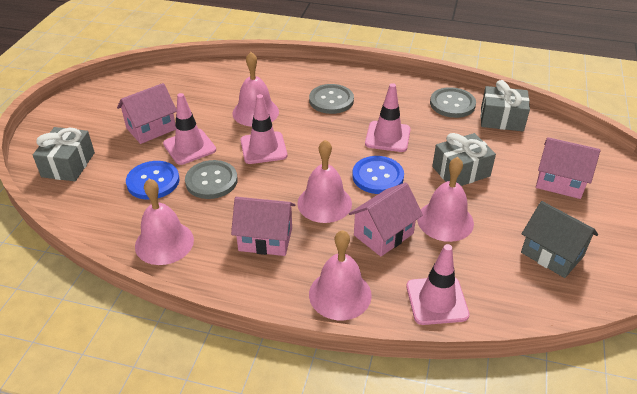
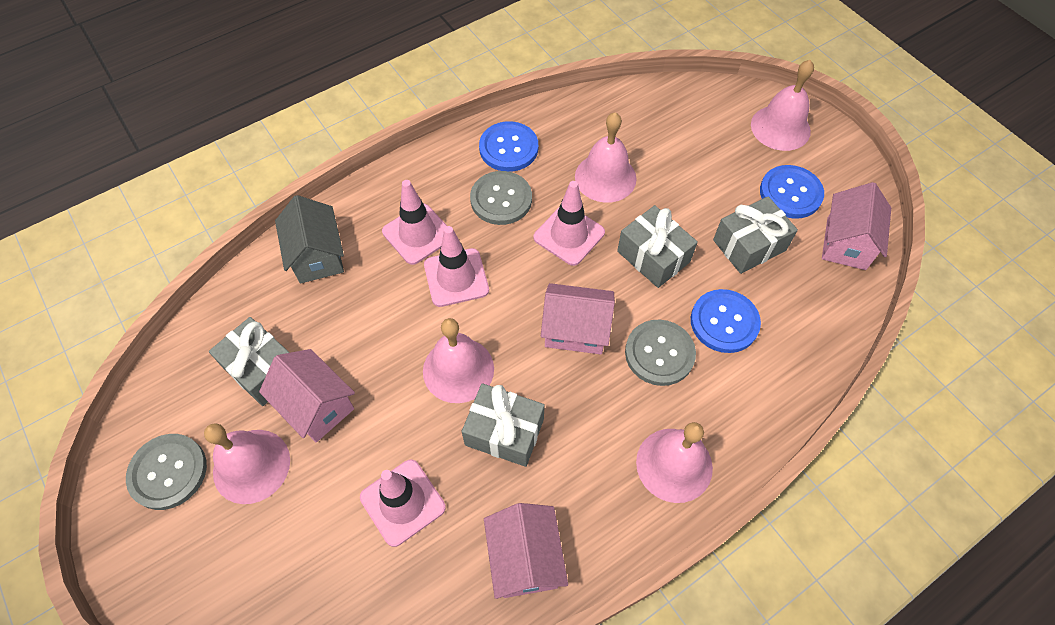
blue button: [126,161,179,200] [352,156,404,194] = 2 -> [479,121,538,172] [691,289,761,353] [760,165,824,219] = 3
grey gift: [33,127,95,181] [432,133,496,186] [481,80,530,131] = 3 -> [209,317,290,406] [462,383,545,467] [617,205,698,288] [713,196,798,274] = 4

